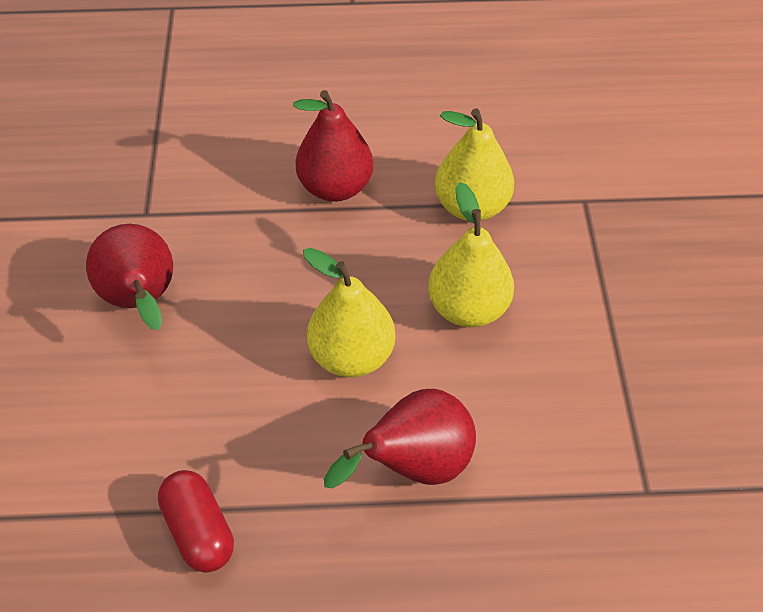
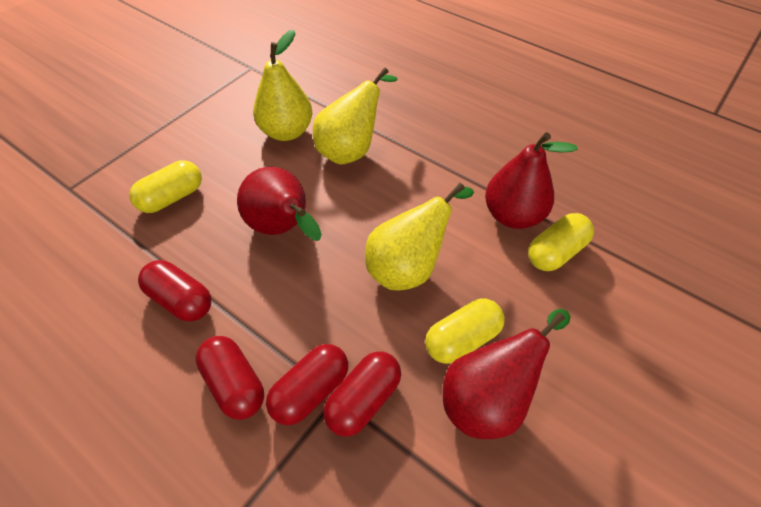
red capsule: [158,470,234,573] = 1 -> [138,260,211,322] [195,336,264,420] [266,344,348,425] [323,351,401,437] = 4
yellow capsule: none = 0 -> [129,160,202,213] [425,298,505,364] [528,213,594,271] = 3

